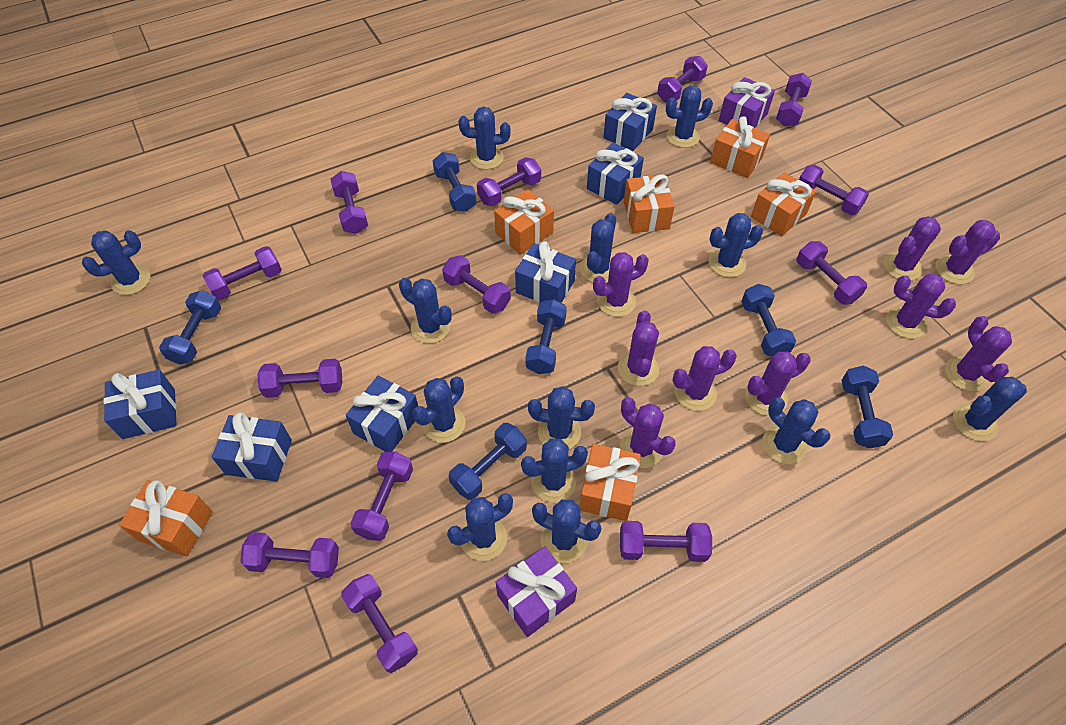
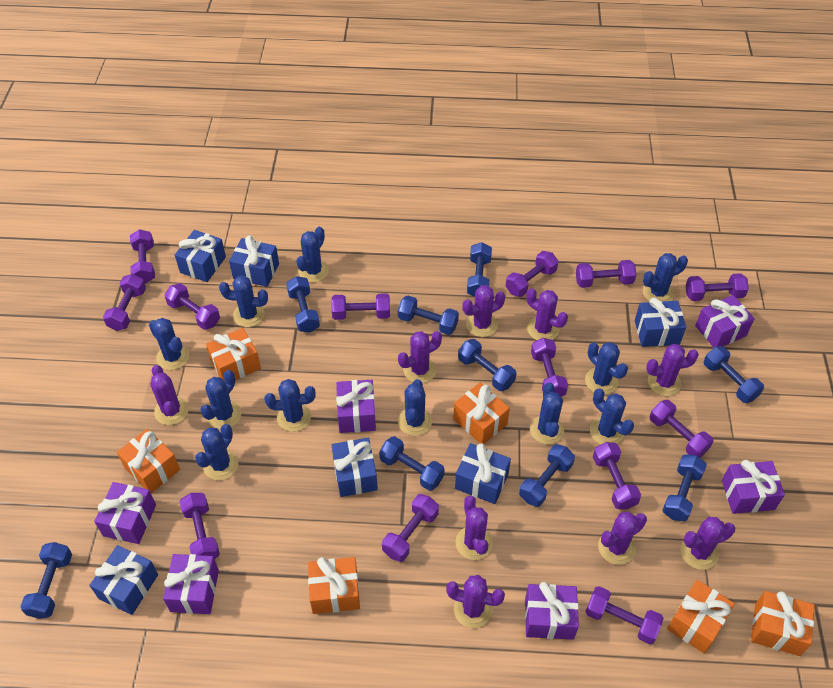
blue cactus: [82,230,150,295] [399,278,452,343] [413,377,466,443] [447,493,513,561] [459,106,510,170] [521,438,588,503] [528,386,595,449] [532,499,602,563] [580,213,616,283] [666,85,713,148] [709,213,763,277] [762,397,830,464] [953,377,1027,441] = 13 -> [149,318,189,370] [195,424,239,480] [200,370,241,429] [219,275,268,327] [265,379,315,432] [296,227,329,282] [398,379,432,436] [530,383,564,444] [585,342,628,395] [590,388,634,444] [643,253,688,301] = 11
blue dumbbell: [159,290,221,365] [433,152,477,212] [449,423,527,500] [526,299,567,374] [741,284,796,357] [841,365,893,449] = 6 -> [20,542,72,619] [286,276,320,333] [379,436,445,491] [398,296,459,335] [458,339,517,391] [467,242,492,297] [519,444,575,507] [662,454,707,521] [704,346,764,403] = 9
purple gift: [496,546,577,637] [719,77,775,128] = 2 -> [94,482,156,544] [163,554,219,614] [336,380,376,433] [525,582,579,640] [695,295,755,347] [722,460,785,514] = 6

